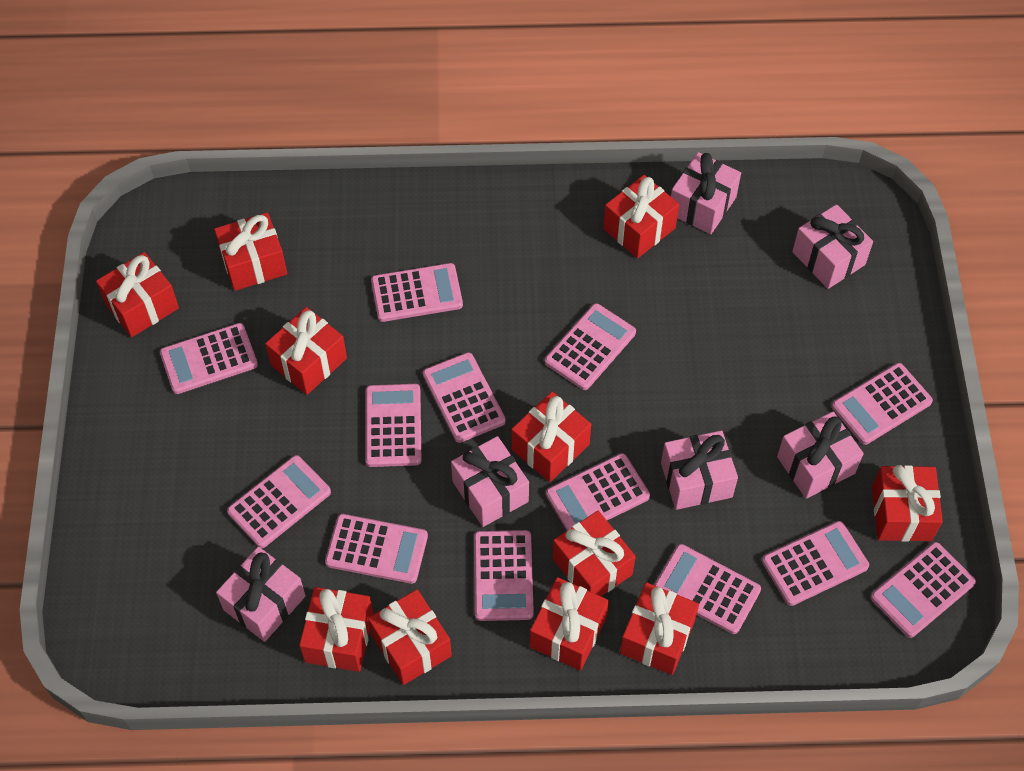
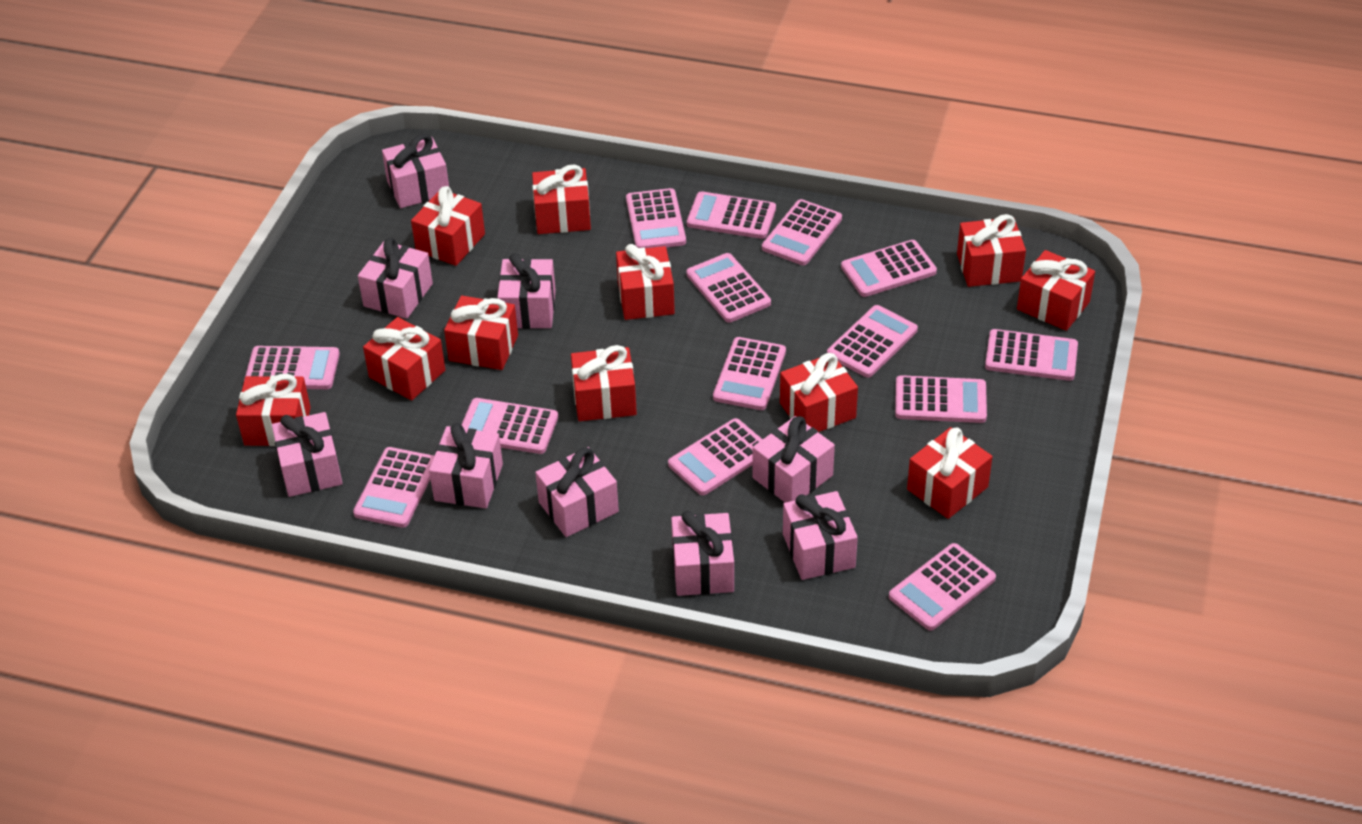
pink calculator: [160,323,258,394] [227,455,331,548] [325,514,428,584] [365,384,421,467] [371,263,463,322] [423,352,506,443] [474,530,534,621] [545,303,636,390] [546,453,650,530] [654,544,761,634] [762,521,869,606] [832,363,933,445] [871,542,976,638] = 13 -> [244,346,340,389] [353,447,434,528] [461,398,558,454] [626,188,686,248] [668,418,763,495] [686,253,771,323] [687,191,776,239] [713,337,786,410] [762,199,842,265] [827,305,918,378] [841,240,937,297] [889,543,996,631] [895,375,987,423] [985,329,1078,381] = 14
pink gift: [216,547,306,642] [451,436,529,527] [661,431,738,510] [671,152,741,234] [777,412,864,499] [792,204,873,289] = 6 -> [272,412,343,497] [358,238,433,319] [382,134,449,208] [429,423,503,508] [497,253,556,329] [535,447,619,537] [671,511,734,596] [752,416,835,503] [783,491,858,580] = 9

